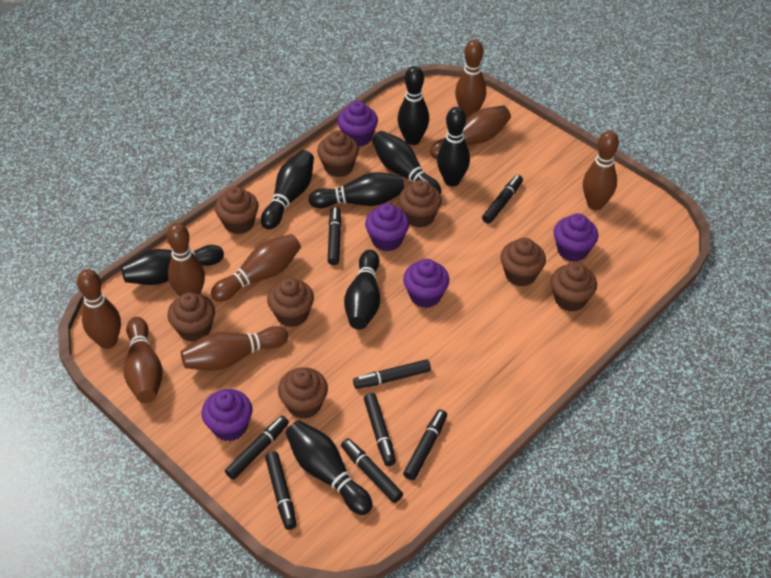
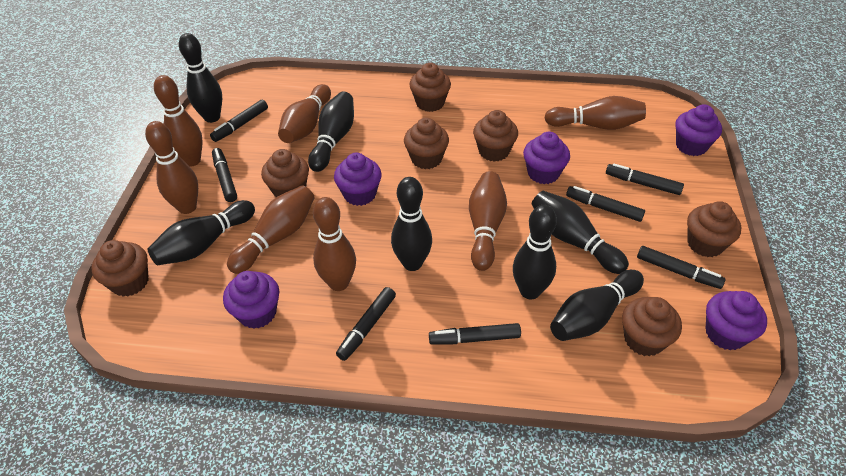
black bowling pin: [121,245,224,285] [261,150,314,230] [286,420,373,515] [308,172,405,208] [344,250,380,330] [372,131,441,195] [398,66,429,145] [437,107,470,186] = 8 -> [147,200,255,265] [179,33,222,123] [308,92,354,172] [391,177,432,271] [513,205,557,299] [532,191,629,274] [550,270,644,341] = 7
black marker: [225,416,289,480] [265,451,296,530] [328,207,341,265] [341,438,403,503] [353,359,431,389] [364,393,396,466] [403,409,447,480] [482,175,523,224] = 8 -> [210,100,268,142] [212,148,237,202] [336,287,396,361] [429,323,521,345] [566,186,645,222] [606,163,684,195] [637,246,726,289] = 7
brown bowling pin: [77,269,121,349] [124,317,163,403] [167,223,205,296] [181,326,288,371] [211,234,301,302] [430,105,511,159] [455,40,486,118] [583,131,619,210] = 8 -> [145,121,198,214] [154,75,203,167] [227,185,315,274] [278,84,331,143] [313,197,356,291] [469,171,507,271] [544,96,646,130] = 7
brown cupcake: [168,292,215,342] [215,186,259,234] [267,277,314,327] [278,367,328,419] [317,130,359,177] [398,180,442,228] [500,238,546,286] [551,262,597,312] = 8 -> [92,240,149,297] [261,149,309,197] [404,118,449,169] [409,63,451,112] [473,110,518,162] [622,297,682,356] [687,201,741,257] = 7

